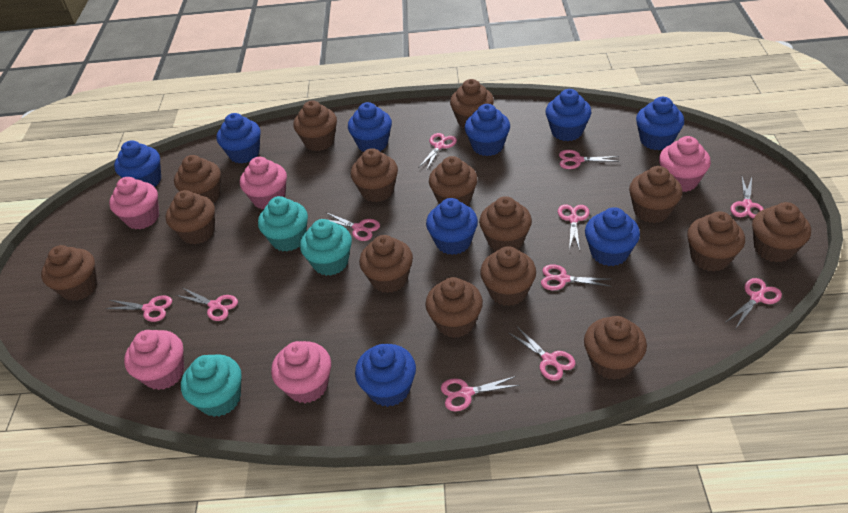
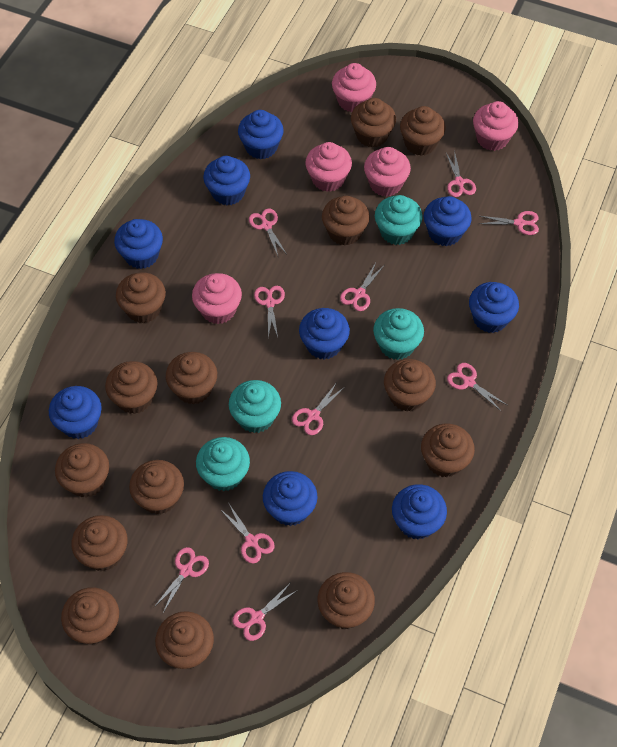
brown cupcake: [41,245,98,301] [166,190,215,244] [174,155,221,203] [293,100,337,151] [351,148,398,202] [359,235,413,293] [425,277,483,338] [429,156,478,205] [450,79,494,128] [479,196,532,251] [480,246,536,306] [584,316,647,380] [629,166,682,223] [687,211,745,271] [752,202,811,262] = 15 -> [55,443,109,498] [61,587,119,645] [71,515,128,571] [105,361,158,414] [116,272,166,323] [129,460,184,514] [155,611,214,669] [166,352,217,405] [317,572,375,629] [322,196,370,245] [351,98,396,148] [384,359,436,412] [400,106,446,156] [421,423,475,478] = 14
pink scissors: [105,295,172,322] [176,288,238,321] [326,212,380,241] [418,133,457,169] [441,376,520,411] [509,327,576,381] [541,264,612,290] [558,204,590,251] [559,150,620,169] [725,278,782,328] [730,177,764,219] = 11 -> [154,547,209,613] [220,504,275,564] [232,583,298,641] [249,209,286,256] [254,286,285,338] [292,382,345,435] [340,263,384,311] [446,150,476,197] [447,363,507,411] [479,211,539,235] = 10
turquoise cupcake: [181,354,242,417] [258,196,308,251] [300,219,352,276] = 3 -> [196,437,250,491] [229,380,281,433] [373,308,424,360] [375,195,423,245] = 4

